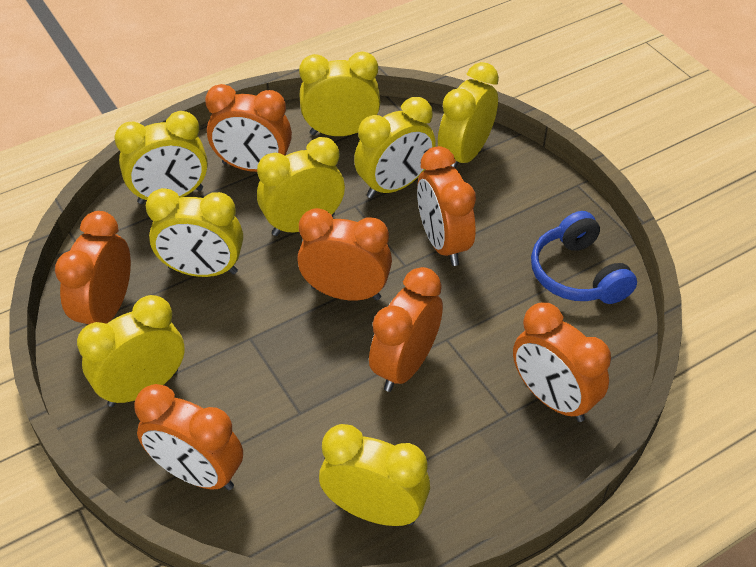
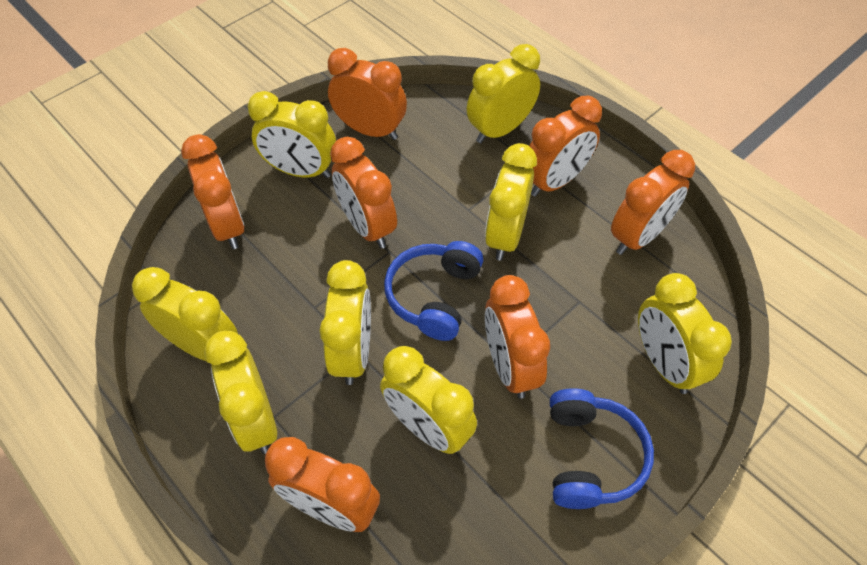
blue headphones: [531,211,637,304] = 1 -> [384,241,483,341] [550,388,654,509] = 2

